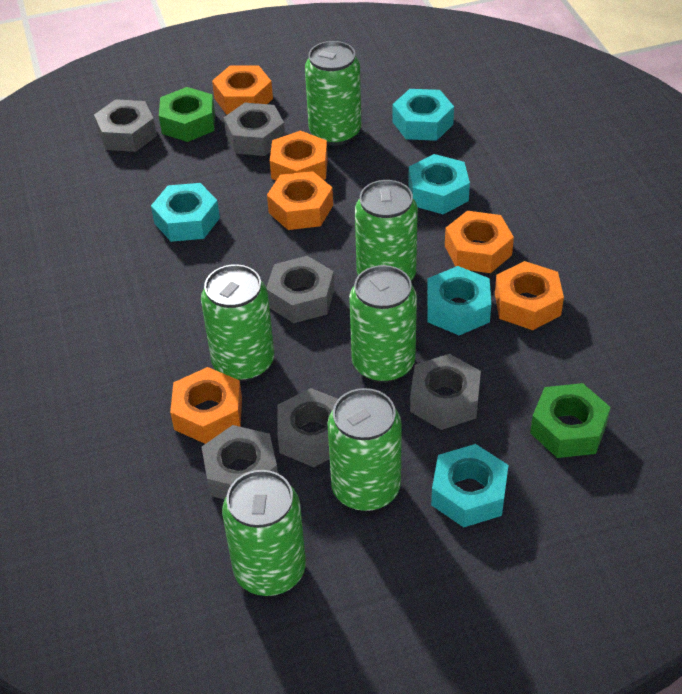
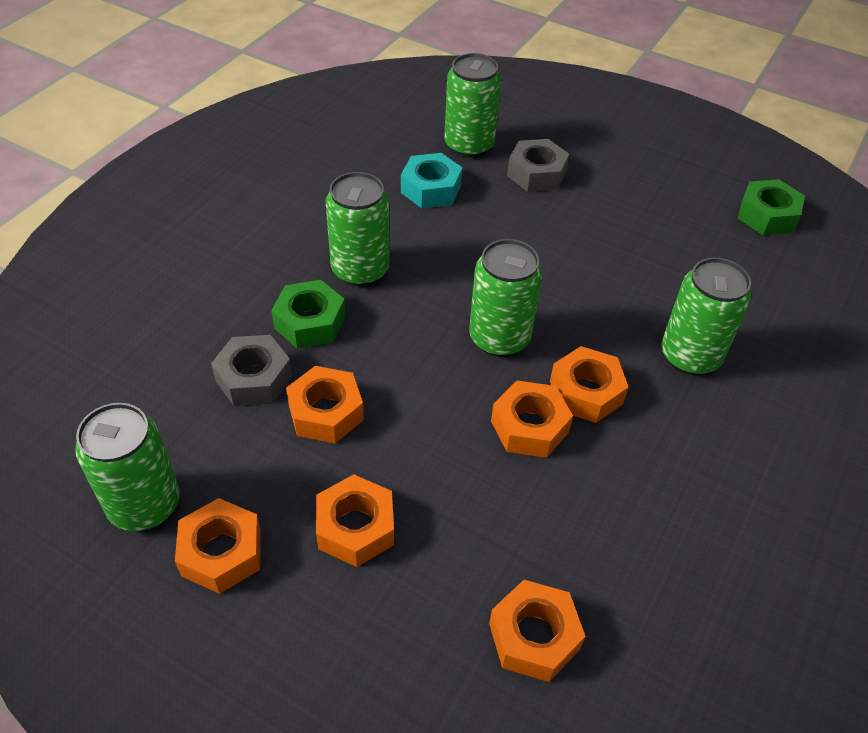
green can: [201,264,274,381] [222,470,306,596] [305,41,361,146] [327,388,402,511] [349,265,417,383] [355,180,418,281] = 6 -> [75,403,180,531] [326,172,390,286] [444,53,501,158] [469,239,542,357] [661,258,751,375] = 5
grey nut: [94,99,157,152] [202,425,278,500] [224,103,285,156] [266,256,334,323] [278,388,338,467] [410,354,481,430] = 6 -> [211,335,292,406] [507,139,569,192] = 2
turquoise nut: [151,183,220,242] [393,89,454,141] [408,154,470,214] [427,266,491,335] [431,444,508,527] = 5 -> [401,153,463,208] = 1

